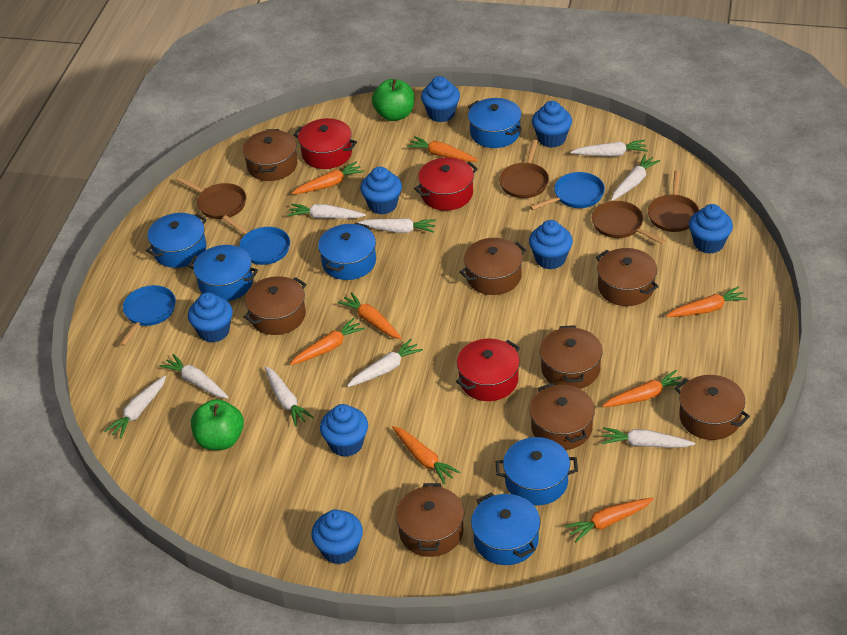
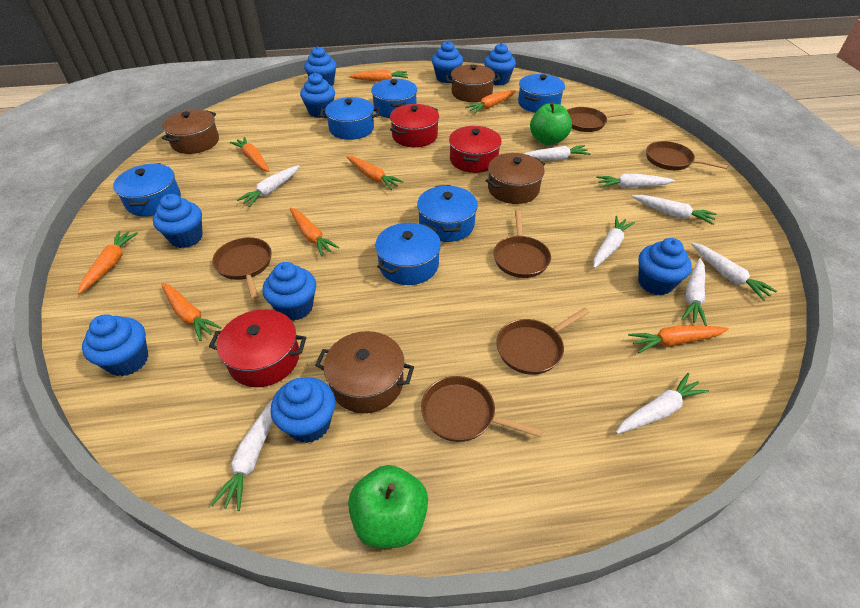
blue cupcake: [188,292,233,343] [311,509,363,564] [320,404,368,457] [360,167,402,215] [421,76,460,122] [529,220,573,269] [532,101,572,148] [689,204,733,254] = 8 -> [82,314,148,376] [153,194,203,248] [263,262,316,321] [271,377,335,443] [300,73,335,118] [304,46,337,86] [432,41,463,83] [484,43,516,86] [638,238,692,295] = 9
blue pan: [120,285,176,346] [222,215,290,265] [530,172,605,210] = 3 -> none = 0
brown pan: [176,176,246,219] [499,140,549,198] [592,201,666,244] [648,170,699,232] = 4 -> [212,237,272,300] [421,376,543,442] [493,210,551,278] [496,308,590,375] [567,107,634,132] [646,141,728,170] = 6
brown pot: [243,129,297,181] [244,276,306,335] [396,483,464,557] [460,238,527,295] [529,383,595,450] [540,325,603,389] [596,248,659,306] [675,375,750,440] = 8 -> [162,109,219,154] [315,331,414,413] [446,64,500,102] [485,153,545,204] = 4

